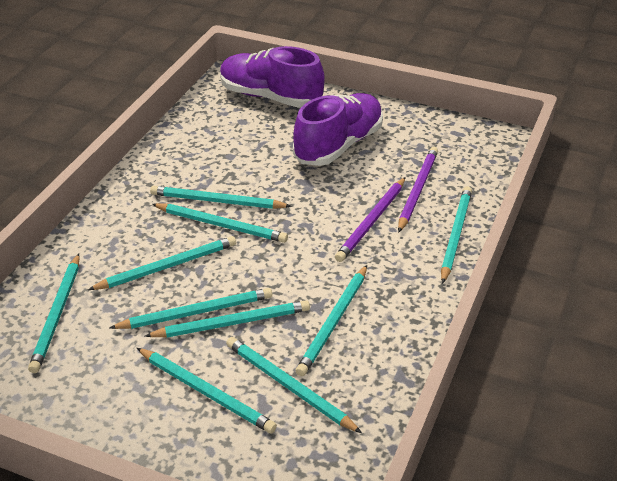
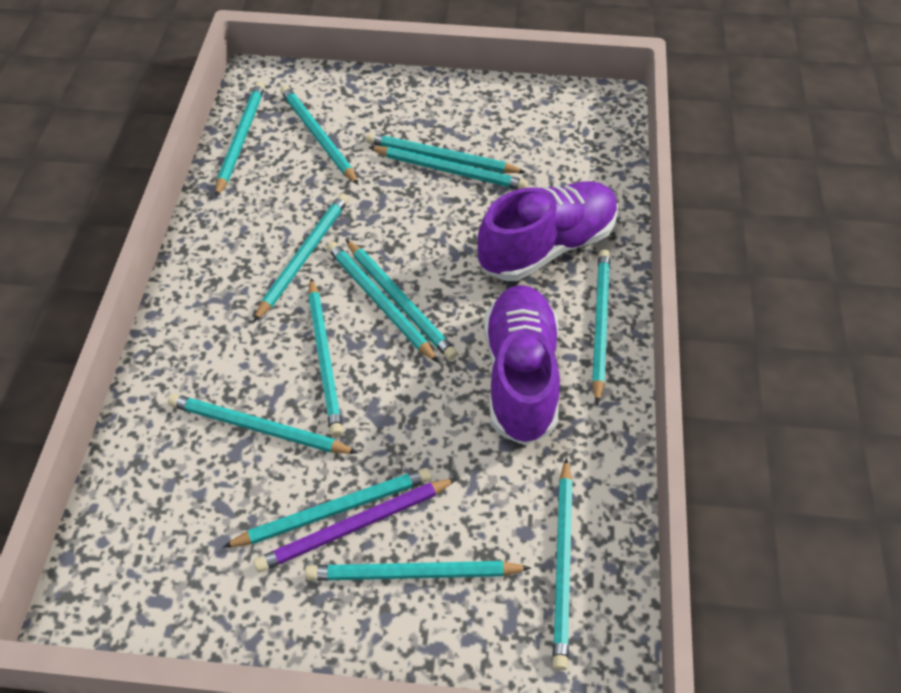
purple pencil: [335,177,406,262] [398,147,438,233] = 2 -> [254,478,457,572] = 1
turquoise pencil: [28,254,80,373] [88,236,236,290] [110,288,272,329] [137,348,277,433] [145,300,310,338] [150,186,292,209] [152,203,288,243] [226,337,362,433] [296,265,367,376] [441,186,472,284] = 10 -> [168,394,358,454] [215,81,265,197] [223,468,431,547] [253,193,349,322] [280,85,359,185] [305,561,531,581] [308,278,343,437] [327,241,439,363] [346,240,458,360] [366,133,525,173] [368,147,528,189] [553,457,573,671] [592,249,610,405] = 13

